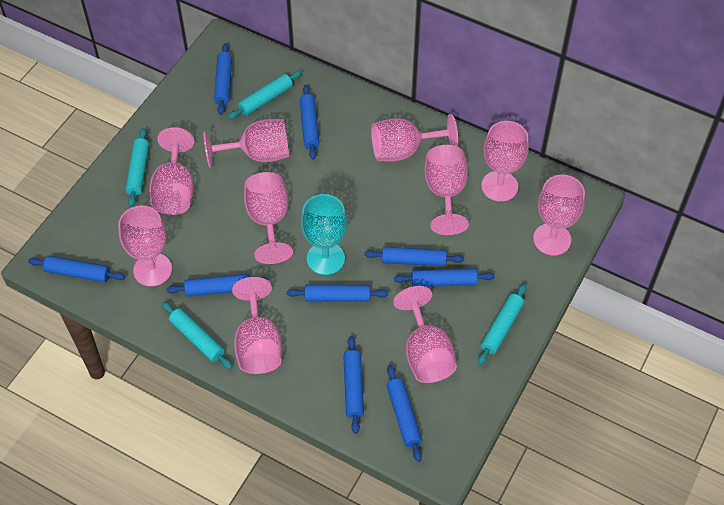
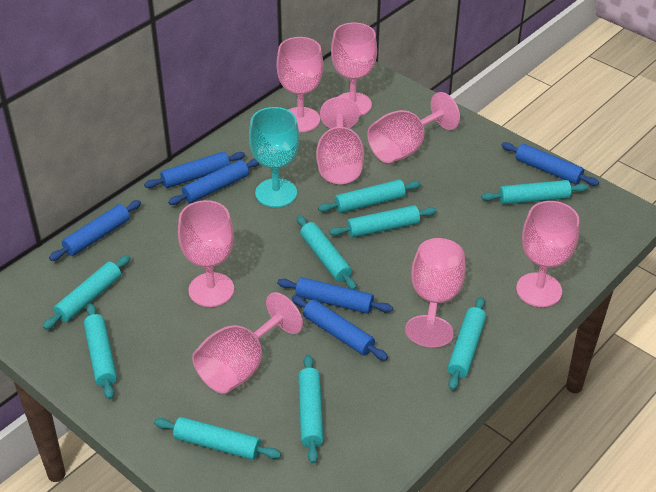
blue rolling pin: [28,256,126,282] [167,274,268,297] [214,43,232,115] [287,284,388,302] [300,85,320,160] [343,336,364,434] [364,246,464,267] [386,365,422,462] [394,268,495,287] = 9 -> [49,200,141,261] [144,152,245,188] [168,158,260,205] [277,277,393,314] [292,295,388,361] [502,142,599,186] = 6
pink goblet: [118,206,172,287] [149,127,194,215] [203,119,289,168] [232,277,282,374] [244,172,293,264] [371,114,458,161] [393,286,457,383] [425,145,469,235] [481,121,529,202] [533,175,585,256] = 10 -> [178,200,234,307] [192,292,303,394] [276,37,323,132] [316,97,364,184] [331,23,377,116] [367,92,460,163] [405,238,466,347] [516,201,579,307] = 8
turquoise rolling pin: [126,128,149,207] [162,302,233,369] [228,70,302,119] [478,284,527,365] = 4 -> [43,255,130,330] [84,304,117,399] [154,417,281,460] [297,215,357,290] [298,355,324,464] [318,180,421,213] [329,205,437,238] [447,297,486,390] [481,180,588,204] = 9

